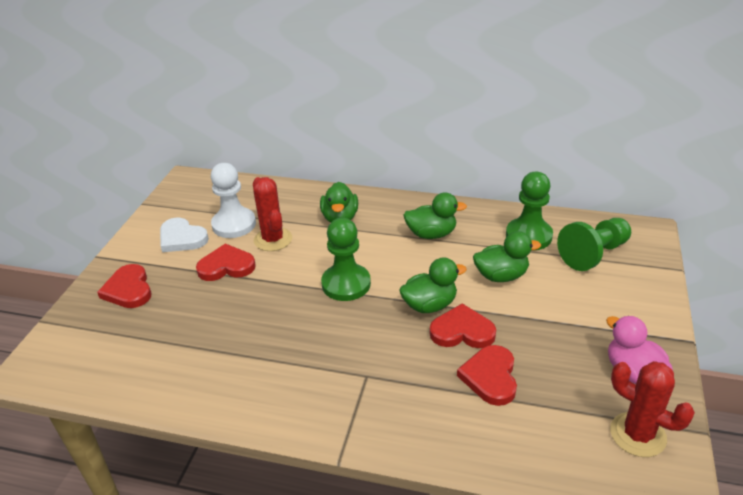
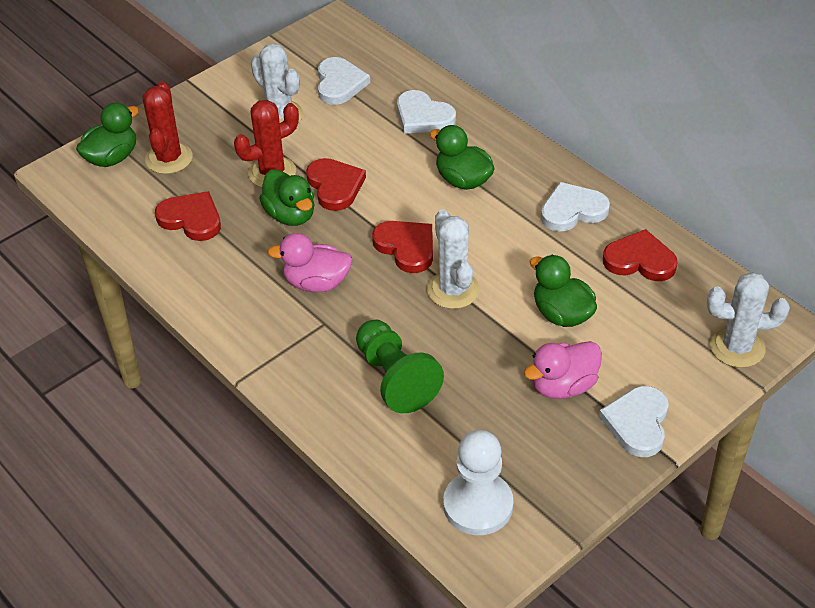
green pawn: [321,218,371,301] [506,172,553,250] [557,218,631,271] = 3 -> [356,320,444,413] = 1
pink duck: [606,316,673,384] = 1 -> [267,233,352,292] [524,341,602,399] = 2
white cactus: none = 0 -> [251,43,303,123] [427,209,480,309] [707,272,790,368] = 3
white heart: [160,217,209,252] = 1 -> [318,57,370,105] [397,90,456,134] [541,182,610,232] [599,386,669,457] = 4

